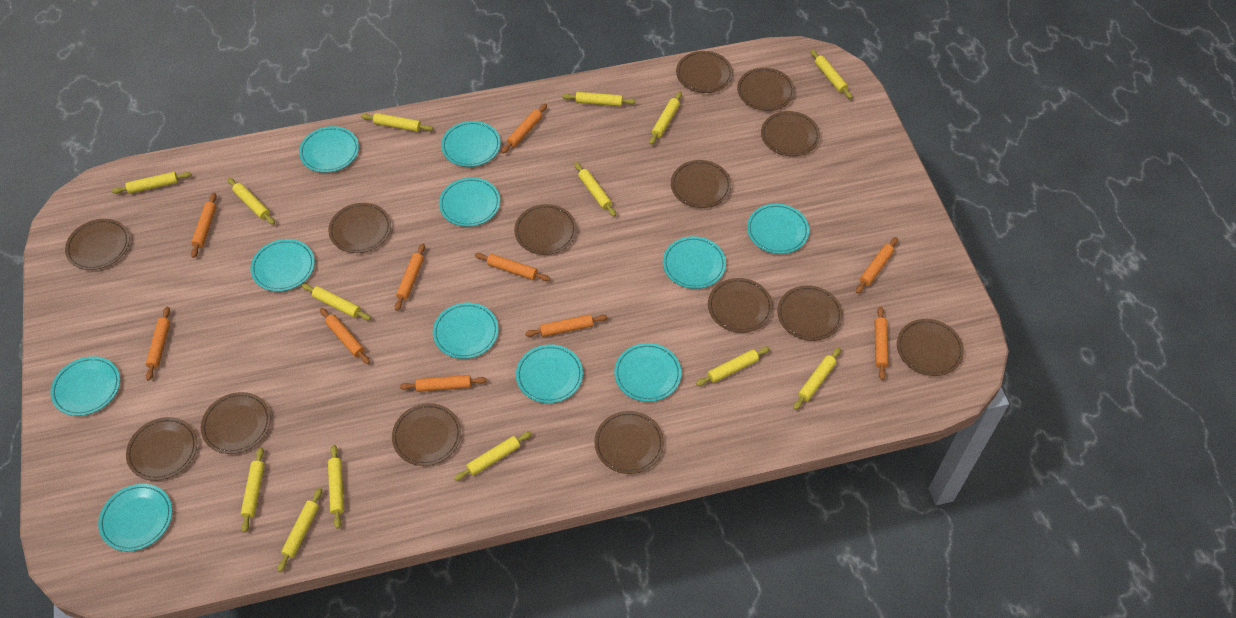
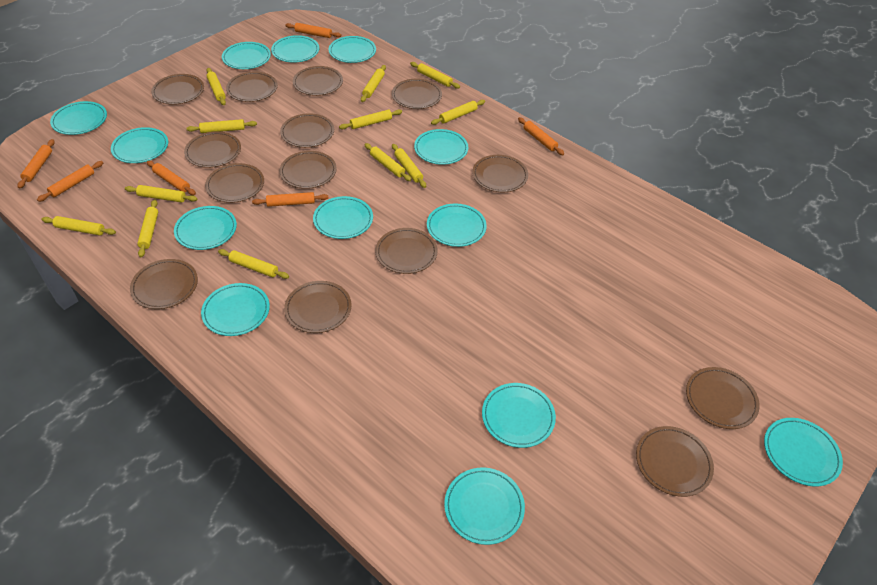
orange rolling pin: [146,307,170,381] [191,193,217,258] [320,308,370,364] [395,243,425,311] [400,375,487,392] [475,253,550,281] [501,104,547,154] [525,314,608,337] [856,237,898,294] [875,306,888,380] = 10 -> [18,139,55,189] [37,161,103,202] [147,161,196,195] [252,192,328,207] [285,23,341,38] [518,117,564,155] = 6
turquoise plate: [50,356,120,416] [98,484,172,551] [250,239,315,292] [299,126,359,173] [433,303,499,359] [439,178,500,227] [441,121,501,167] [516,344,583,403] [614,343,681,402] [663,236,726,289] [747,204,809,254] = 11 -> [50,101,107,135] [111,127,168,163] [174,206,237,250] [201,283,270,336] [222,42,271,69] [271,35,319,63] [313,196,373,239] [329,36,376,63] [414,129,468,165] [427,204,487,247] [444,467,525,545] [482,383,556,448] [764,418,843,487] = 13
yellow rolling pin: [112,172,192,194] [227,178,275,225] [241,447,265,532] [277,488,322,572] [302,284,371,320] [328,445,344,529] [361,113,433,132] [454,431,532,481] [562,92,636,106] [574,162,616,217] [649,92,682,145] [696,347,770,386] [793,347,841,410] [810,50,853,99] = 14 -> [42,216,116,236] [125,185,197,202] [137,200,158,257] [186,119,257,133] [206,68,226,105] [218,249,289,279] [339,109,402,129] [361,65,386,102] [364,143,411,181] [392,144,426,188] [410,62,460,89] [431,100,485,125] = 12

